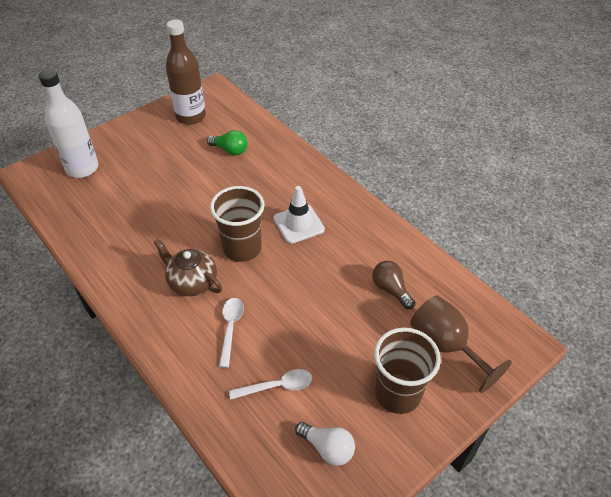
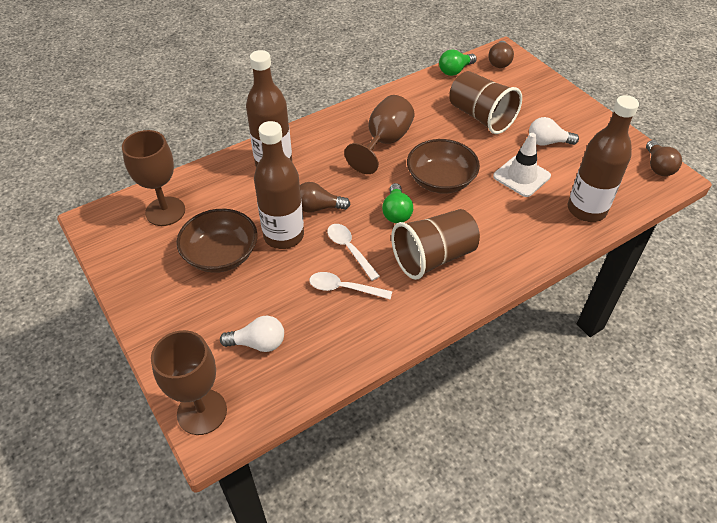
brown bottle: [166,20,206,125] = 1 -> [246,50,292,167] [254,121,304,249] [568,95,639,222] = 3
brown bowl: none = 0 -> [177,209,257,273] [407,139,480,194] = 2
brown goblet: [410,295,512,393] = 1 -> [122,130,185,226] [151,330,227,435] [344,95,415,174] = 3
brown light bulb: [373,261,415,309] = 1 -> [300,182,351,213] [489,41,514,68] [646,140,682,176] = 3
brown teapot: [153,239,222,297] = 1 -> none = 0
green light bulb: [207,130,248,155] = 1 -> [382,183,413,223] [439,49,477,76] = 2
white bottle: [39,69,98,178] = 1 -> none = 0
white light bulb: [295,422,355,466] = 1 -> [220,316,284,352] [529,117,579,146] = 2

